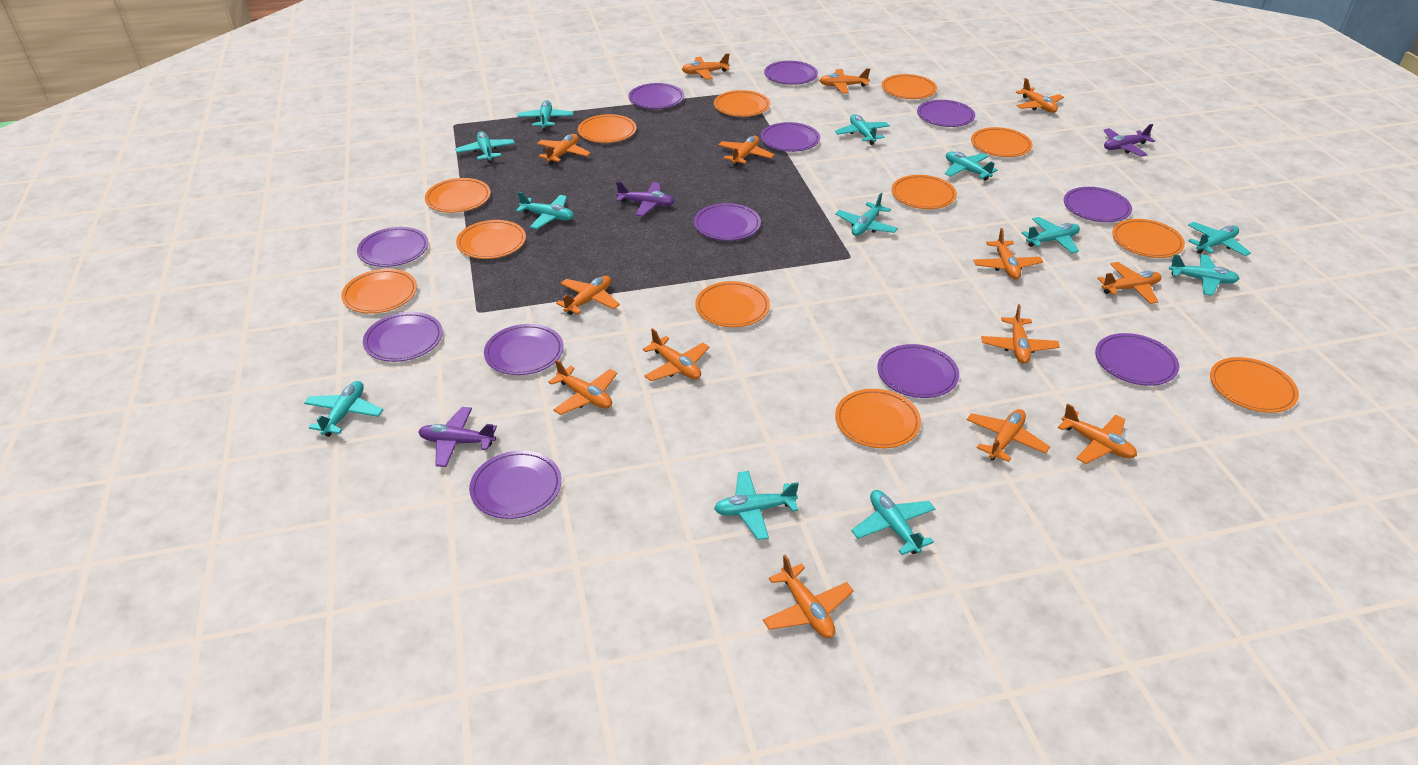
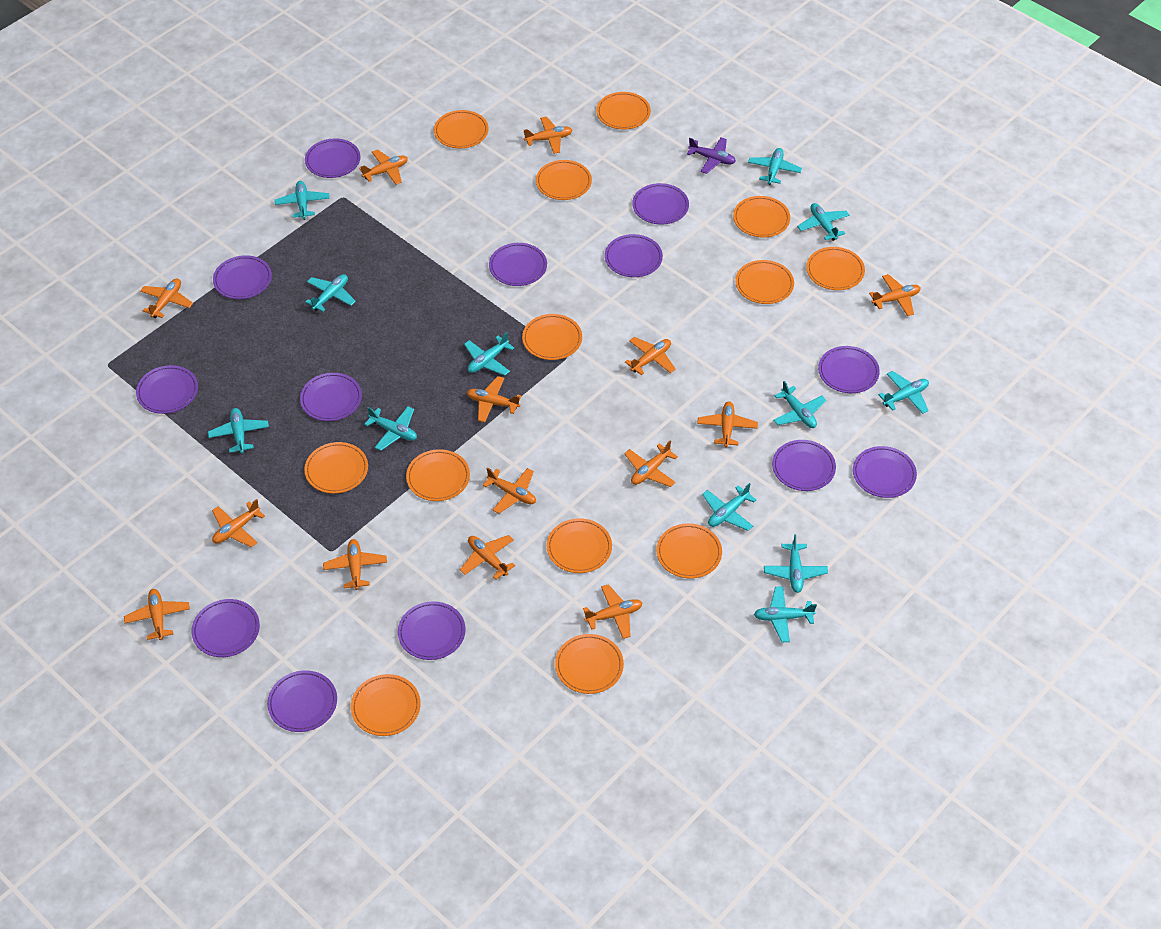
orange plate: [341,269,417,313] [425,178,491,213] [456,220,526,259] [578,114,637,143] [695,281,770,327] [714,90,770,117] [835,389,921,448] [882,74,937,99] [891,175,957,209] [971,127,1032,157] [1112,219,1185,258] [1210,357,1299,413] = 12 -> [304,442,368,494] [351,674,421,736] [406,449,470,501] [434,110,489,148] [522,314,582,360] [536,160,592,200] [547,518,612,573] [555,634,624,694] [596,92,651,129] [657,523,722,578] [733,196,790,237] [735,260,794,304] [806,247,865,290] = 13
purple plane: [418,407,497,467] [616,182,675,216] [1103,124,1155,157] = 3 -> [687,138,736,174] = 1
purple plate: [357,227,428,267] [363,312,443,362] [469,450,562,519] [484,324,564,375] [629,83,684,109] [694,203,761,241] [761,122,820,152] [764,61,818,85] [877,344,959,398] [917,100,975,127] [1064,187,1132,222] [1095,333,1179,386] = 12 -> [136,365,198,414] [192,599,260,657] [213,255,272,299] [267,670,337,732] [300,373,362,421] [305,139,360,178] [398,601,466,660] [489,243,547,286] [605,234,663,277] [632,183,689,224] [772,440,836,491] [818,346,880,393] [853,446,917,498] = 13

